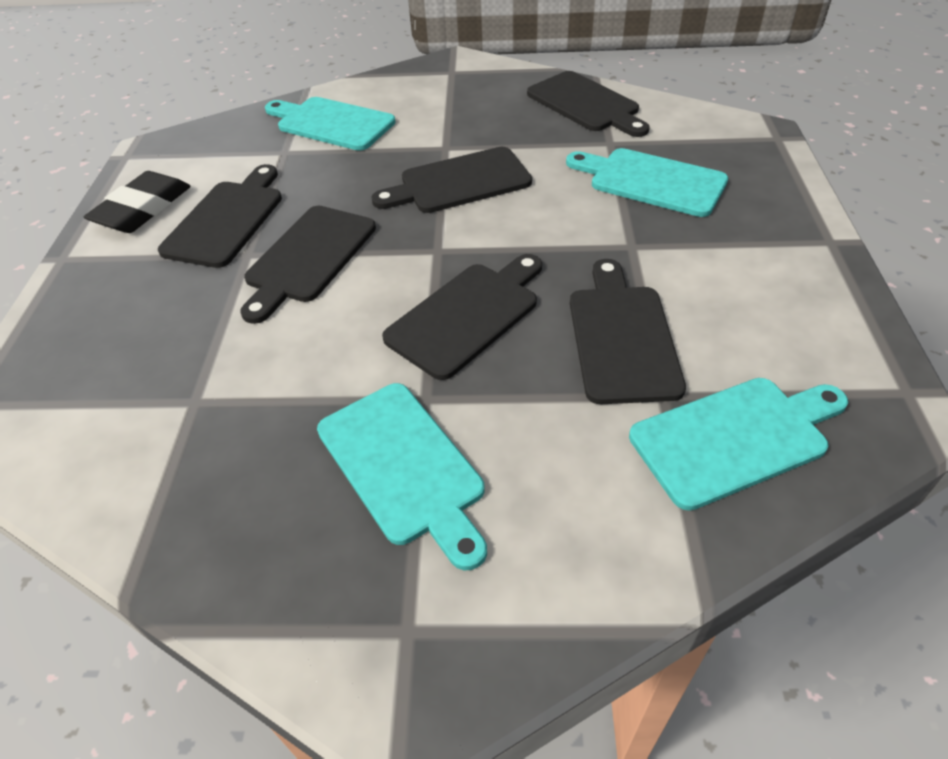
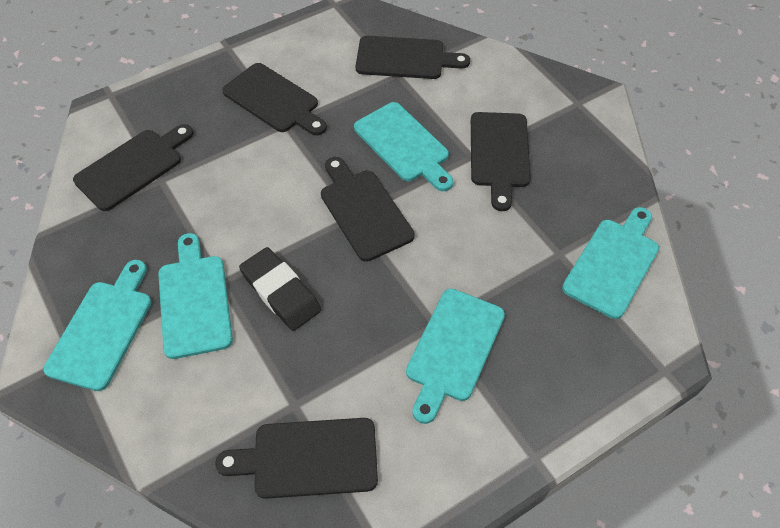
turquoise cutting board: [265,97,396,151] [317,383,487,570] [566,148,728,217] [629,378,848,511] = 4 -> [43,260,152,391] [158,233,233,359] [354,102,453,191] [406,289,505,424] [562,207,659,319] = 5

